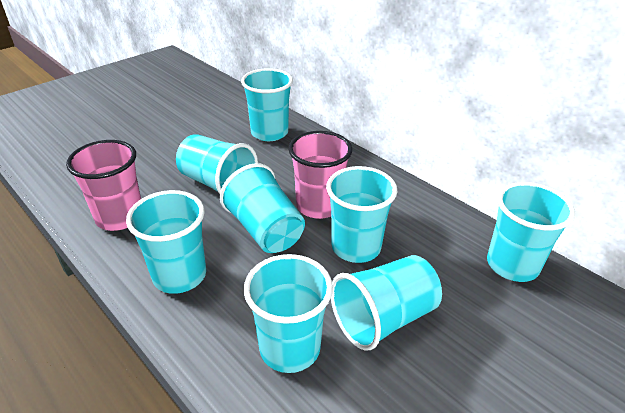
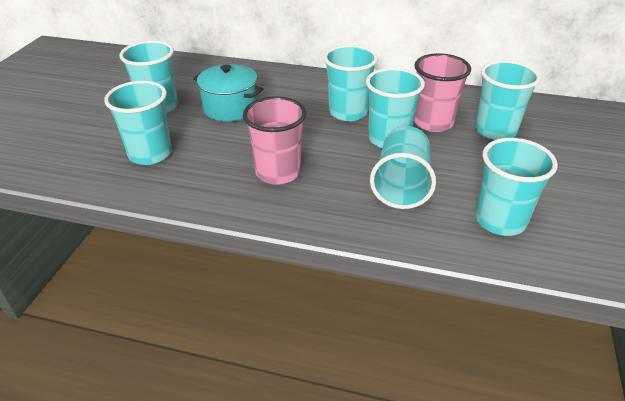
turquoise cup: [126,190,206,294] [176,134,258,194] [220,163,305,253] [241,68,293,141] [244,254,333,373] [326,166,397,263] [331,255,442,351] [487,182,575,282] = 8 -> [104,81,172,165] [119,41,178,114] [324,45,378,121] [366,68,425,148] [370,126,436,209] [475,60,541,140] [475,138,558,236] = 7
turquoise pot: none = 0 -> [193,64,263,122] = 1

